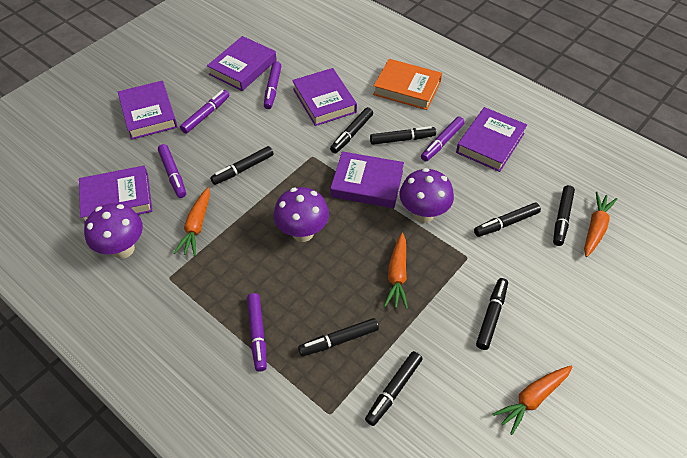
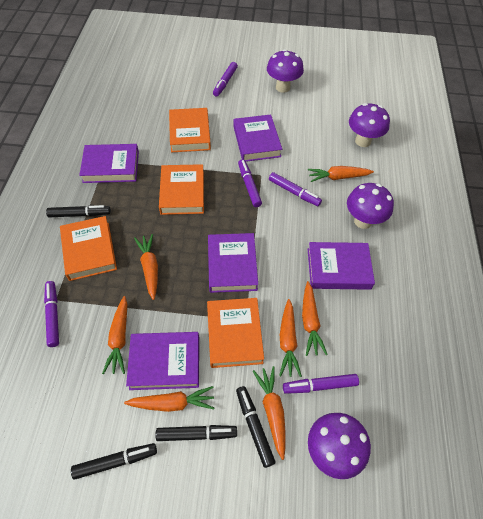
black marker: [210,146,274,185] [298,318,379,356] [330,107,373,154] [365,351,422,426] [370,126,436,145] [474,203,541,237] [476,278,508,350] [553,185,575,246] = 8 -> [46,205,111,217] [71,443,157,480] [156,425,237,441] [236,386,276,468] = 4
orange book: [373,59,442,110] = 1 -> [60,216,117,281] [159,164,204,215] [169,108,211,152] [207,298,264,368] = 4
orange carrot: [174,187,210,256] [384,233,408,309] [493,366,572,435] [584,192,617,257] = 4 -> [102,296,127,374] [124,386,214,412] [134,234,158,300] [253,366,285,460] [279,299,302,377] [302,281,328,356] [308,166,374,182] = 7
purple book: [79,166,152,222] [118,81,178,140] [207,36,277,91] [292,68,357,126] [330,151,404,208] [456,107,527,172] = 6 -> [79,144,139,183] [126,332,199,390] [208,233,258,293] [233,114,282,162] [308,242,375,290] = 5
purple mushroom: [84,203,143,259] [274,187,329,242] [400,168,454,223] = 3 -> [267,49,304,93] [308,413,371,479] [347,183,394,229] [349,103,390,147] = 4

